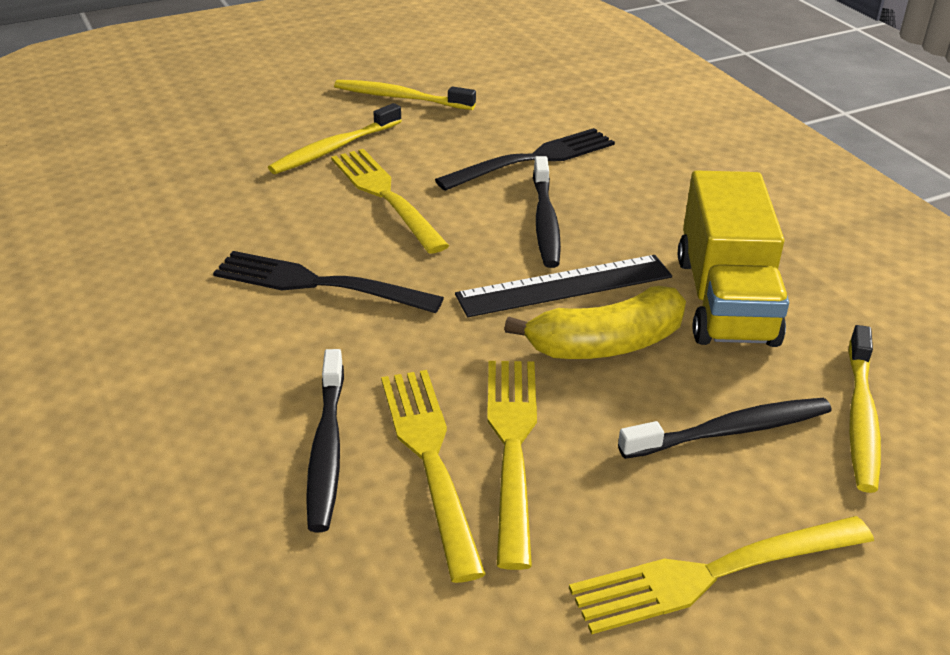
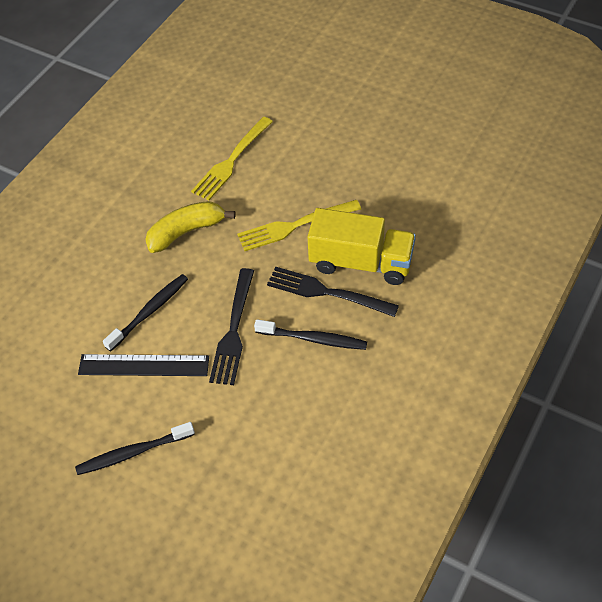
yellow fork: [331,149,449,254] [381,370,486,583] [487,361,537,570] [569,516,874,634] = 4 -> [191,117,273,200] [237,200,361,251] = 2
yellow toothbrush: [268,103,402,174] [334,80,476,110] [848,325,881,493] = 3 -> none = 0

